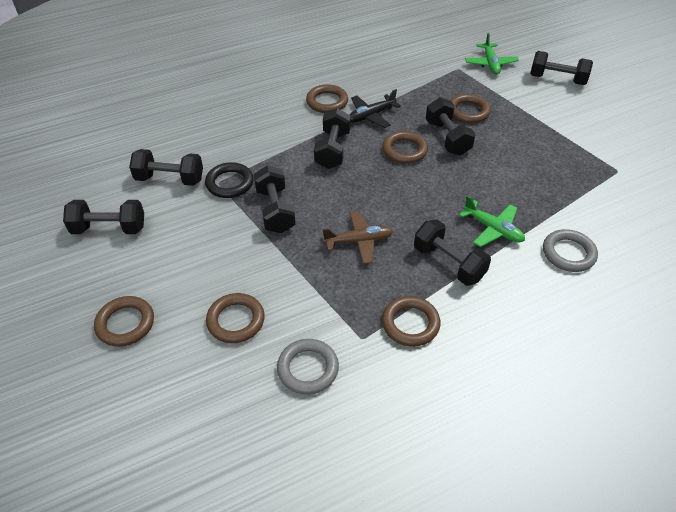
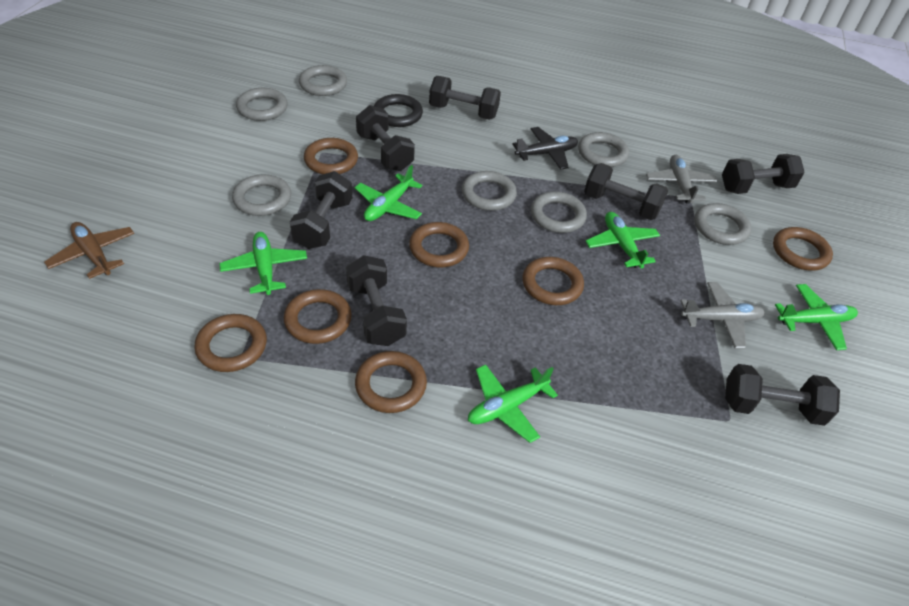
brown ring: [94,296,154,347] [206,293,265,343] [306,84,348,113] [382,131,428,164] [382,296,441,347] [450,94,491,123] = 6 -> [194,314,267,372] [284,289,352,344] [304,138,358,174] [355,351,427,413] [409,222,469,267] [522,257,584,305] [773,227,833,271] = 7
green plane: [459,195,525,247] [465,33,519,75] = 2 -> [219,232,307,295] [355,165,422,221] [468,364,558,443] [585,212,660,269] [775,284,858,350] = 5
grey plane: none = 0 -> [646,155,717,204] [680,282,765,349] = 2
grey ring: [277,339,339,395] [543,229,598,272] = 2 -> [232,174,291,216] [236,88,288,121] [299,65,347,96] [462,171,517,211] [531,191,587,233] [578,132,629,167] [694,203,751,245] = 7

